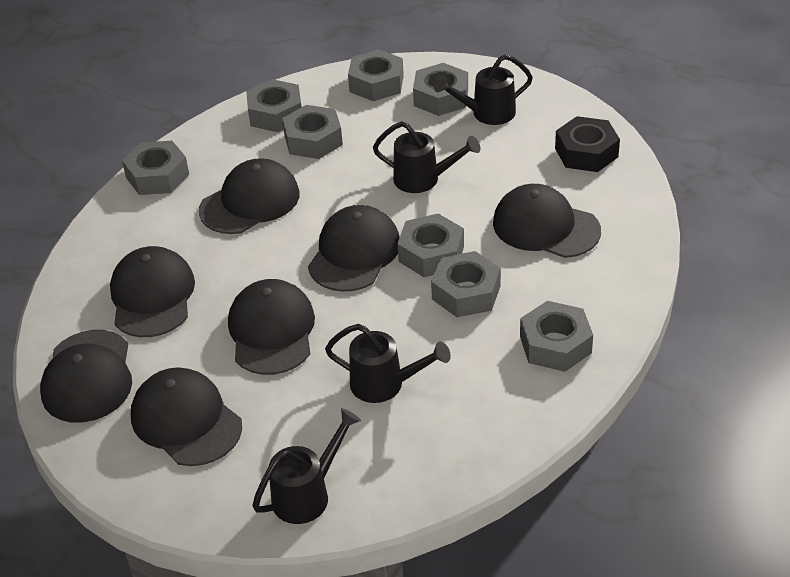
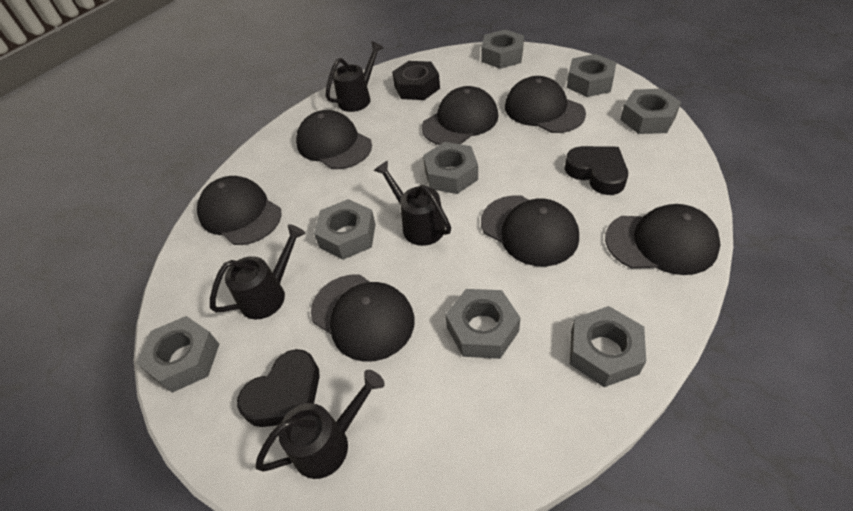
black heart: none = 0 -> [237,349,320,427] [565,146,628,195] = 2

